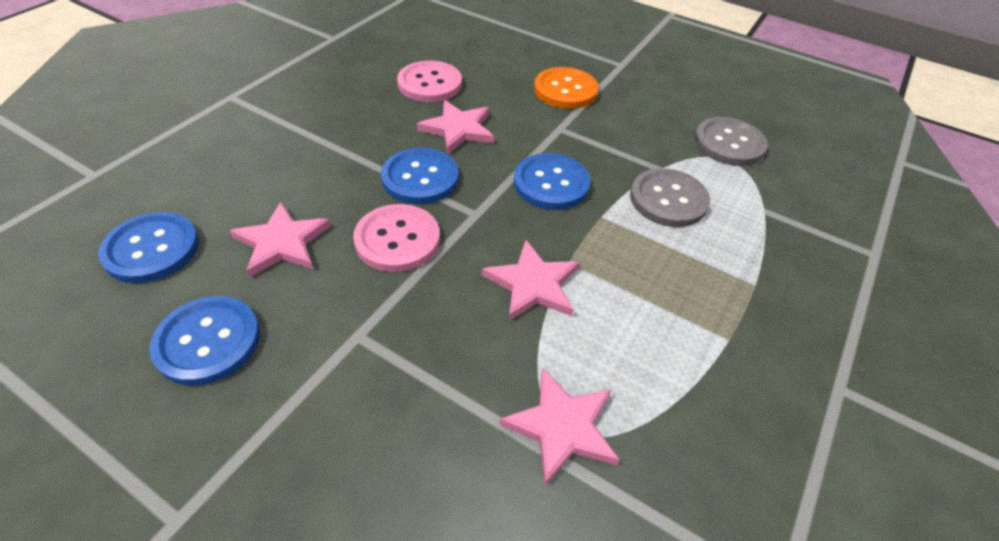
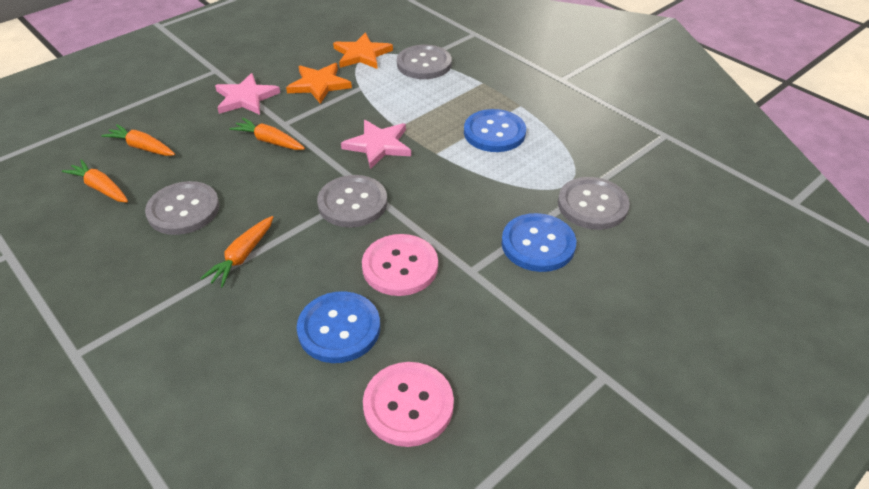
blue button: [98,212,199,283] [149,296,260,386] [381,148,459,204] [514,153,591,210] = 4 -> [297,291,380,363] [464,109,526,152] [501,213,576,272] = 3
grey button: [630,168,710,227] [694,117,768,166] = 2 -> [145,181,220,235] [317,175,387,228] [397,45,452,79] [558,177,630,230] = 4
orange button: [534,67,599,109] = 1 -> none = 0
orange carrot: none = 0 -> [62,159,128,203] [101,124,175,156] [200,216,273,288] [230,118,305,150] = 4
orange star: none = 0 -> [286,63,352,104] [333,33,393,69] = 2
pink star: [230,202,331,278] [417,100,494,154] [482,240,580,321] [499,368,620,485] = 4 -> [215,73,280,115] [341,120,411,169] = 2

